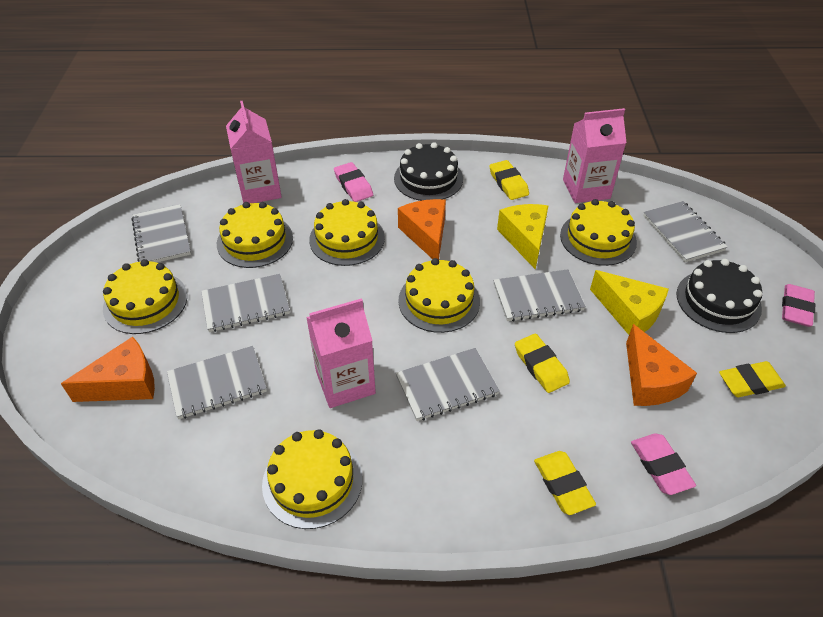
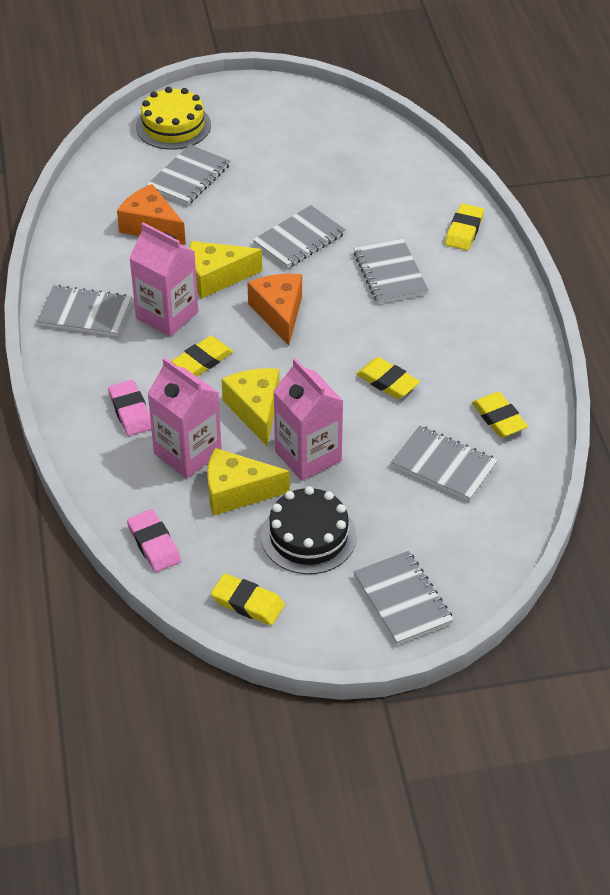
black cake: [394,142,463,201] [676,259,762,333] = 2 -> [261,486,357,574] = 1
orange cheese: [61,337,155,402] [398,199,446,260] [626,324,697,406] = 3 -> [117,184,186,245] [247,274,302,346] = 2
pink eraser: [334,162,373,202] [631,433,696,495] [782,284,815,327] = 3 -> [108,380,151,436] [127,509,181,572] = 2
yellow cake: [103,259,187,334] [217,202,293,268] [262,429,362,529] [309,199,385,266] [398,258,480,333] [560,199,637,266] = 6 -> [136,87,211,150] = 1
yellow cheese: [497,204,548,270] [590,270,669,335] = 2 -> [190,241,262,298] [207,448,290,516] [222,368,279,446] = 3
yellow eraser: [489,160,529,200] [515,334,570,393] [534,451,596,515] [719,361,786,397] = 4 -> [171,336,233,377] [211,574,285,625] [356,357,420,399] [445,204,484,250] [472,392,528,437] = 5

